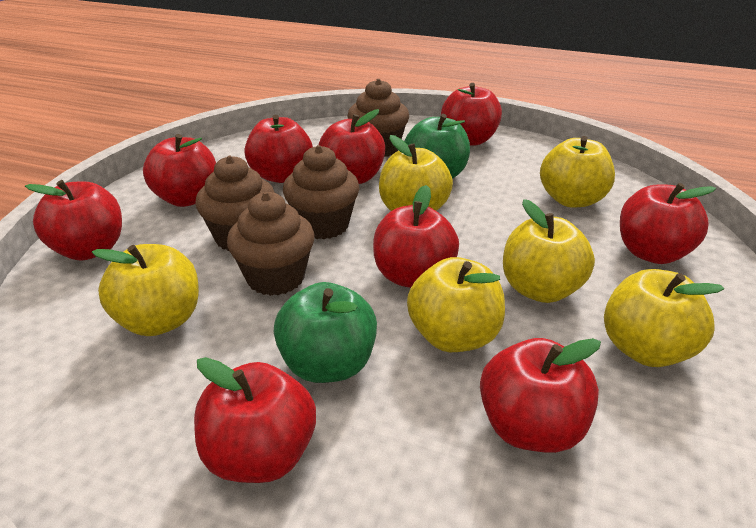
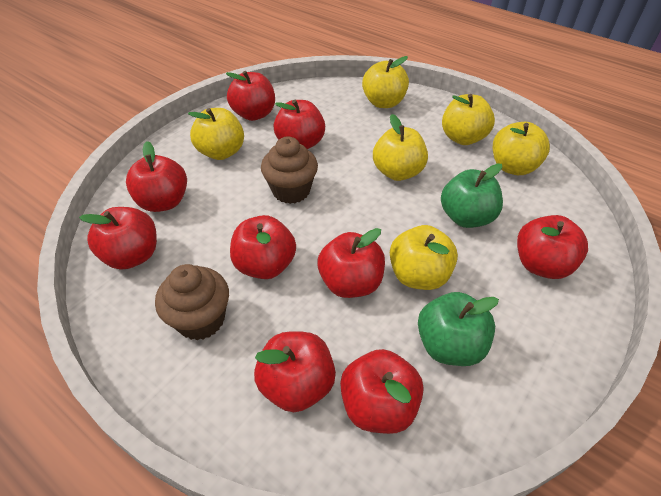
brown cupcake: [195,156,275,251] [227,192,315,296] [283,145,360,239] [347,79,409,157] = 4 -> [155,264,229,340] [261,136,318,204] = 2

